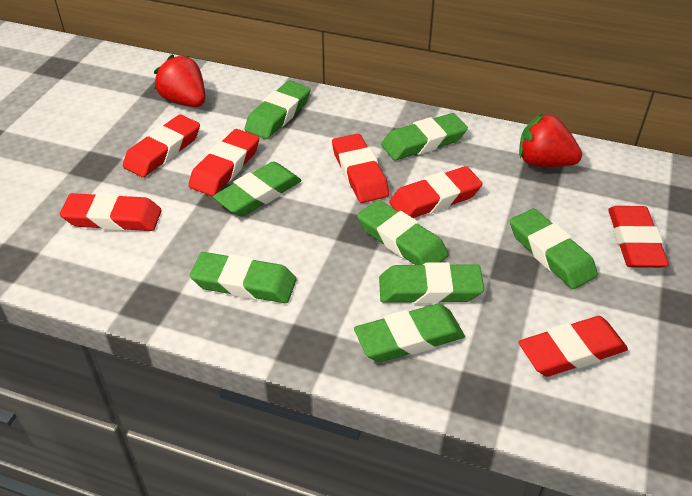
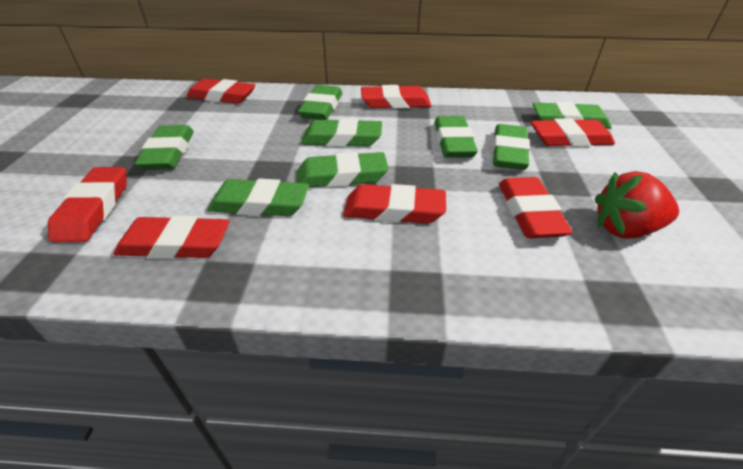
red strawberry: [154,55,205,107] [519,113,582,167] = 2 -> [595,171,679,238] = 1

